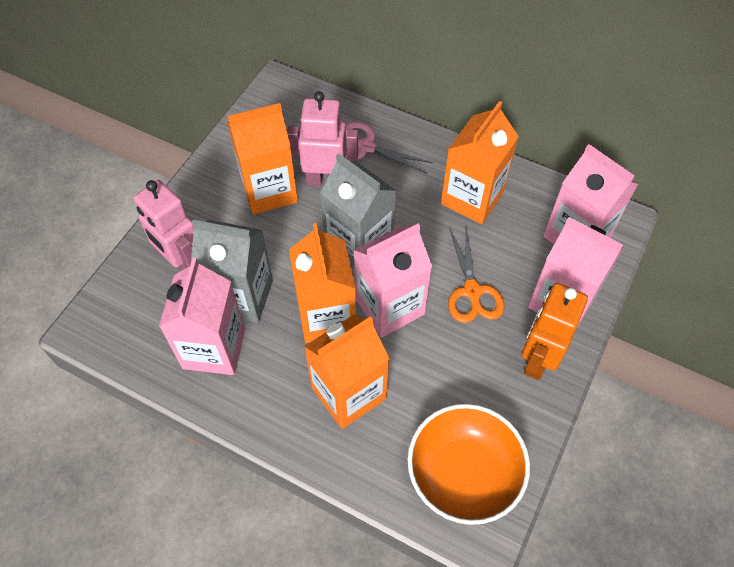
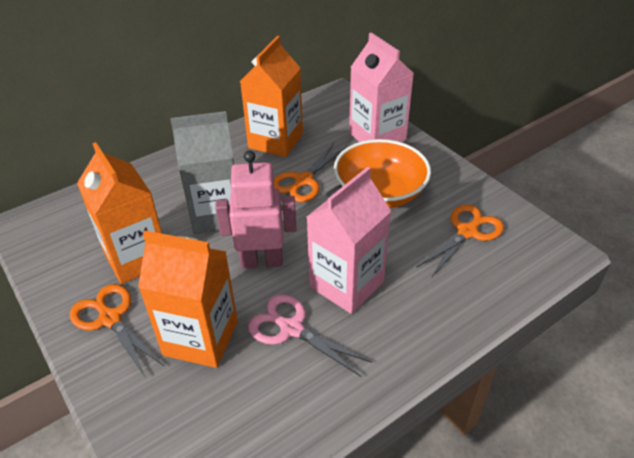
grey carton: [191,220,273,323] [320,153,396,269] = 2 -> [170,111,234,234] = 1
orange carton: [228,103,298,215] [289,223,356,343] [304,315,390,429] [441,101,519,224] = 4 -> [77,142,162,284] [138,231,238,368] [240,36,303,157] = 3
orange robot: [522,283,588,380] = 1 -> none = 0
orange scissors: [448,227,505,323] = 1 -> [70,284,164,378] [274,143,347,202] [416,204,504,278] = 3
pink carton: [159,257,245,375] [354,224,432,337] [528,217,623,329] [543,144,638,244] = 4 -> [307,167,391,314] [349,33,414,142] = 2
pink robot: [134,180,194,271] [287,91,358,186] = 2 -> [215,150,297,269] = 1

